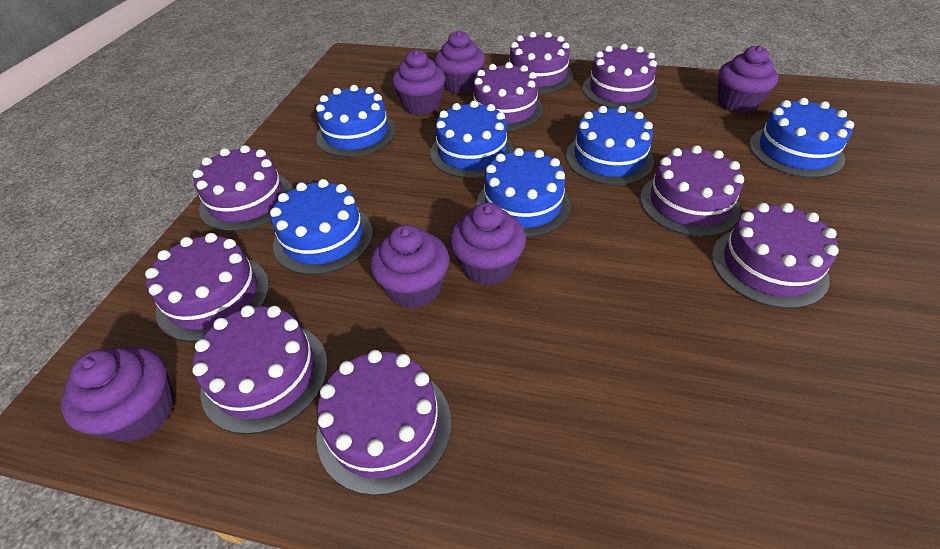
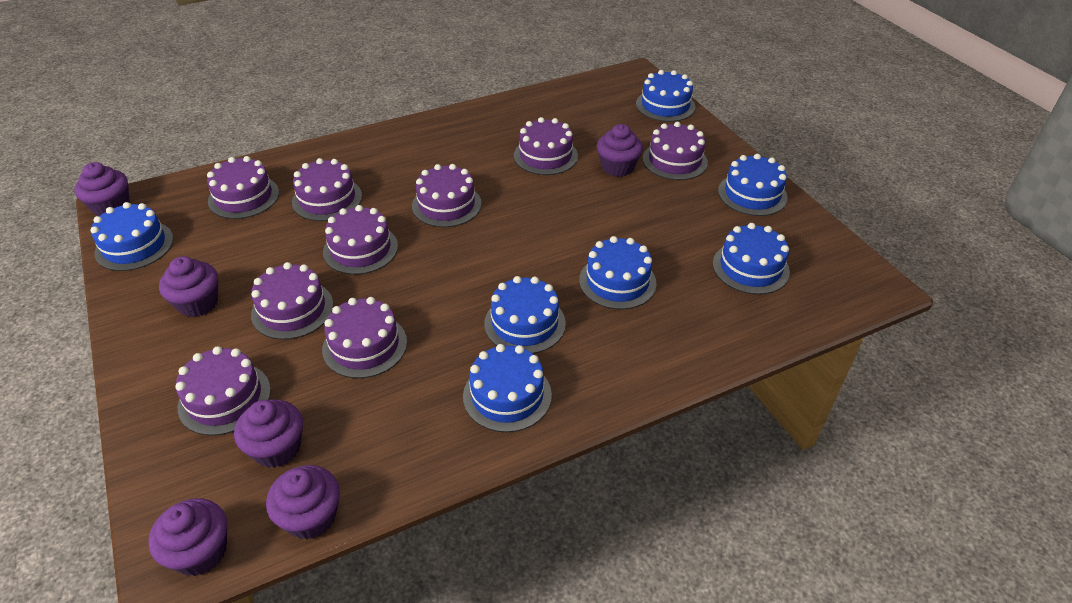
blue cake: [270,179,373,275] [316,85,396,157] [430,101,514,178] [477,148,571,237] [566,106,654,185] [749,98,854,178] = 6 -> [90,202,174,271] [463,344,552,432] [484,276,566,354] [579,236,657,310] [636,70,695,122] [713,223,790,295] [718,154,788,216] = 7

